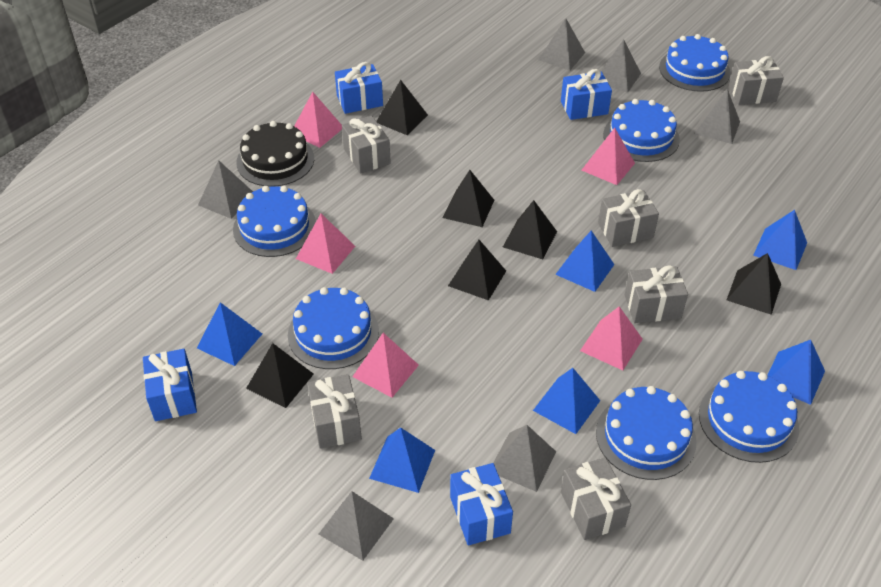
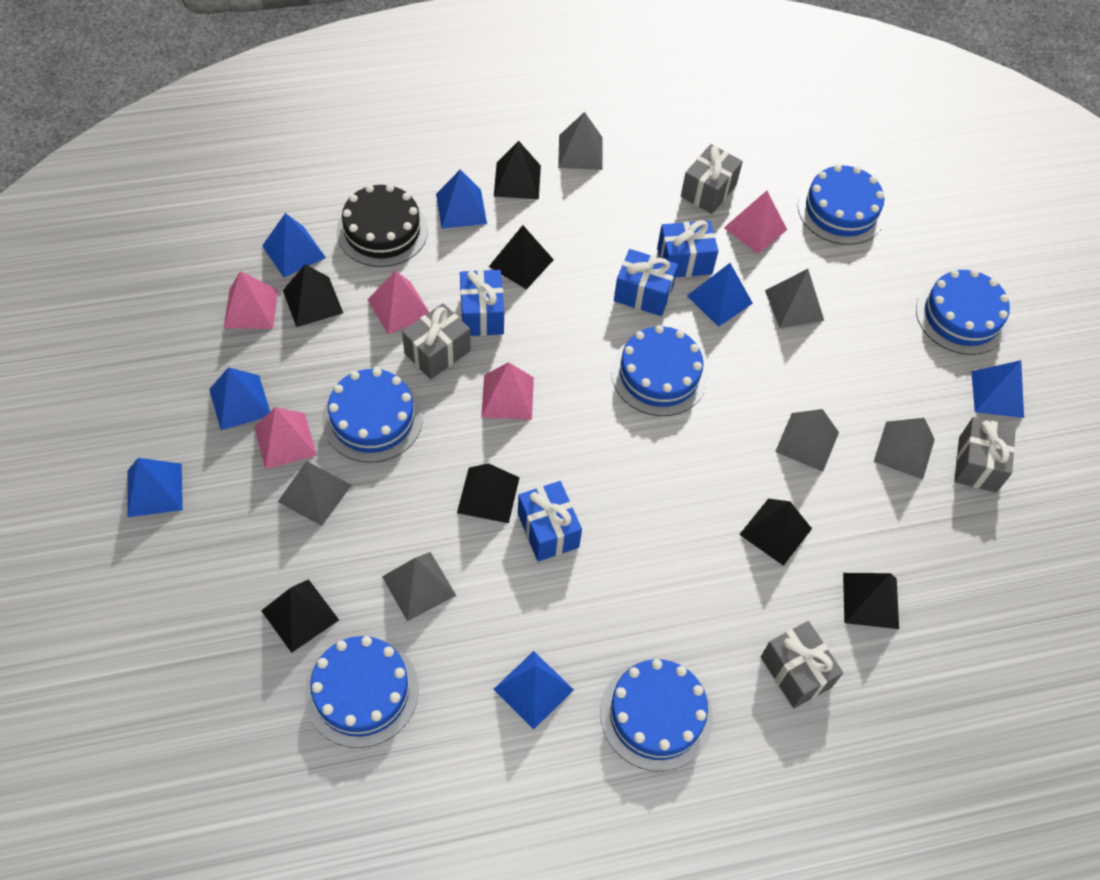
black pyramid: [246,343,314,408] [376,80,428,135] [443,170,494,227] [448,240,506,301] [503,200,557,259] [727,253,781,315] = 6 -> [261,579,339,653] [283,264,343,327] [457,463,520,523] [489,225,554,290] [494,141,541,199] [739,498,812,566] [843,573,899,629] = 7
blue pyramid: [197,302,262,366] [369,427,435,493] [533,368,600,434] [555,231,615,292] [753,210,807,270] [768,340,825,405] = 6 -> [128,458,183,517] [209,367,270,430] [262,213,326,277] [436,169,487,229] [493,651,574,729] [687,263,753,327] [971,360,1024,418] = 7
grey gift: [307,374,362,449] [342,116,391,173] [561,457,631,540] [598,189,659,247] [625,265,688,323] [729,56,784,105] = 6 -> [402,303,471,379] [681,144,743,214] [761,621,843,708] [954,417,1016,493] = 4

